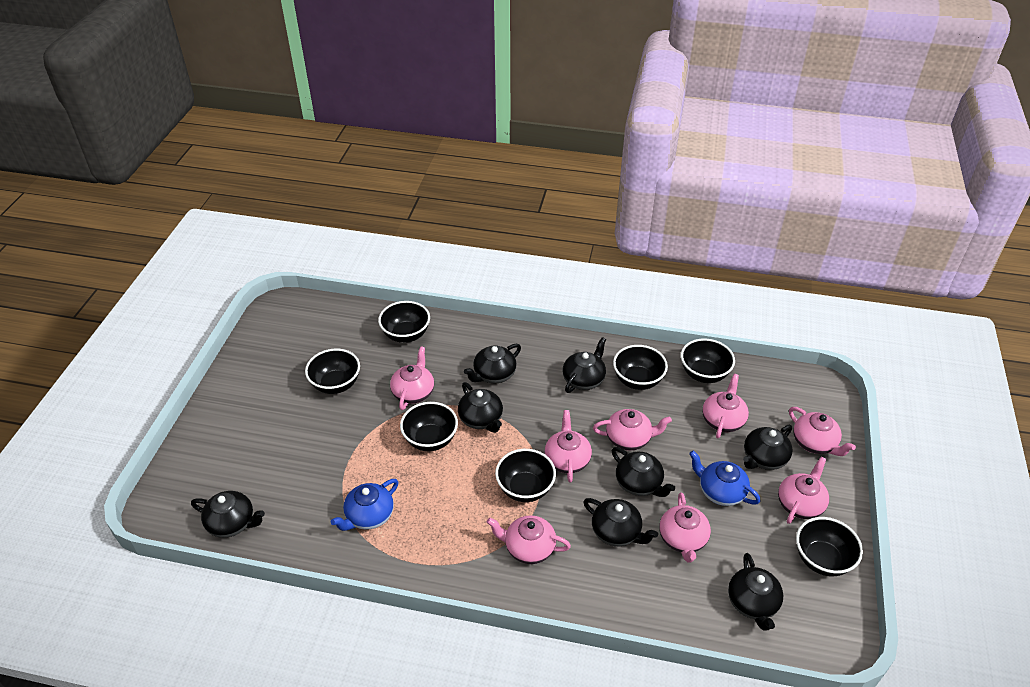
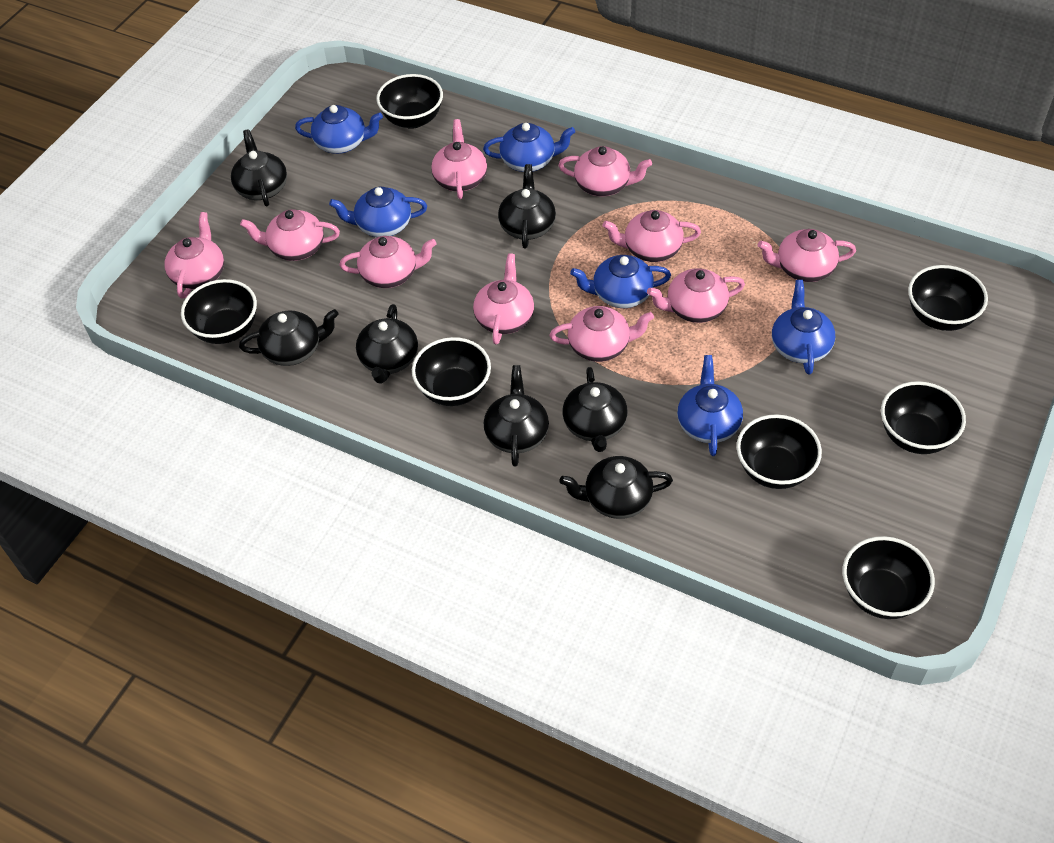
black teapot: [191,491,265,538] [458,382,503,433] [464,344,521,384] [563,337,606,393] [583,498,658,546] [612,447,675,497] [728,553,783,631] [743,425,792,470] = 8 -> [231,129,287,206] [239,309,339,366] [356,304,418,384] [484,365,549,467] [498,164,556,248] [559,456,673,519] [563,367,628,452] = 7
blue teapot: [331,479,399,531] [689,450,761,506] = 2 -> [295,105,383,154] [329,187,427,237] [483,123,575,172] [570,255,671,308] [677,355,743,456] [772,280,835,375] = 6
pink teapot: [390,346,434,410] [487,515,571,564] [545,410,592,483] [593,409,672,451] [659,492,711,563] [702,374,749,438] [778,457,829,524] [789,407,856,456] = 8 -> [164,212,224,299] [240,209,340,261] [339,236,437,288] [431,119,487,199] [473,253,534,345] [550,306,654,362] [558,146,652,196] [603,210,701,262] [647,268,745,323] [758,229,856,282] = 10

